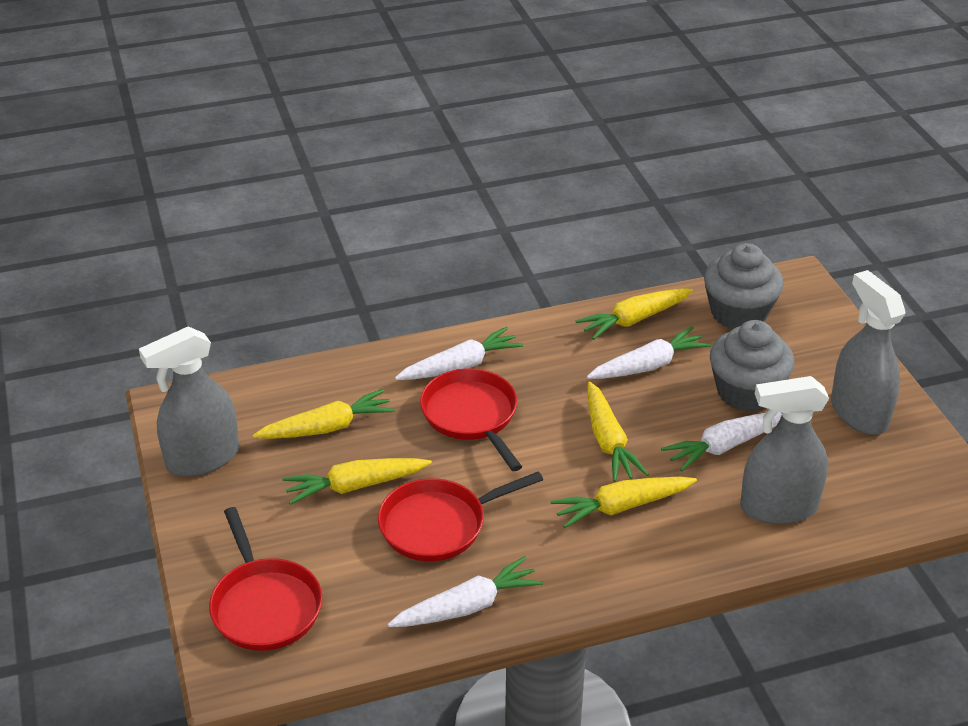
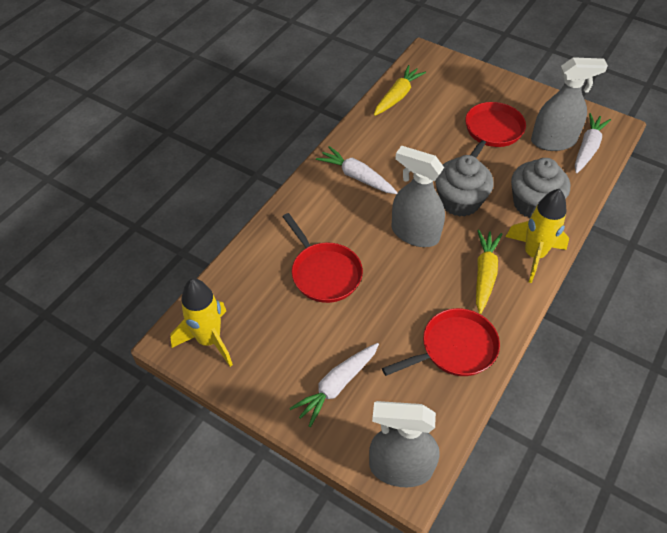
white carrot: [388,556,543,627] [395,327,523,380] [587,327,711,379] [661,411,782,472] = 4 -> [289,343,379,427] [316,146,398,194] [575,113,611,173] = 3
yellow carrot: [252,389,395,439] [282,458,432,505] [551,477,697,528] [576,289,693,340] [587,381,649,482] = 5 -> [374,65,426,116] [476,230,502,314] = 2
yellow rocket: none = 0 -> [170,279,233,367] [506,189,569,283] = 2

